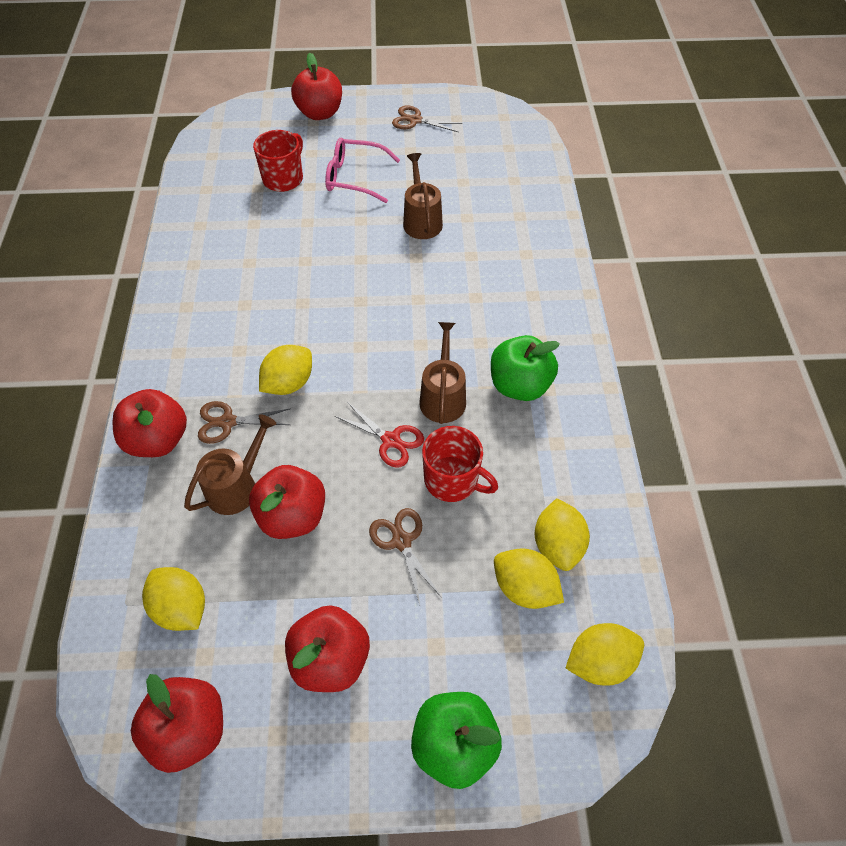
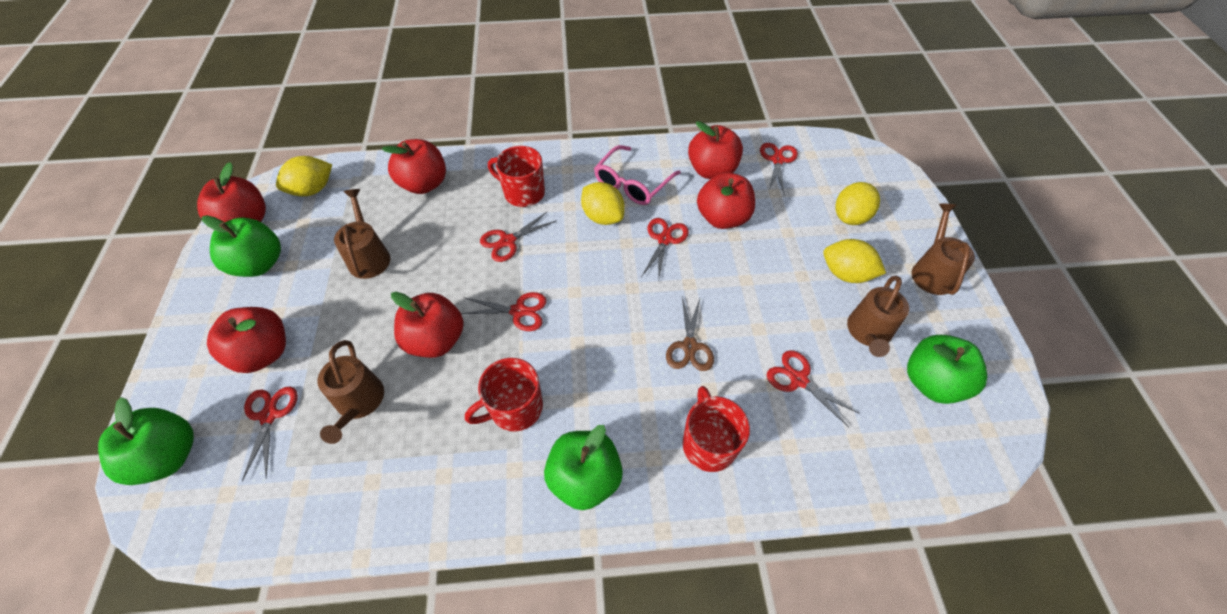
brown scissors: [198,401,291,444] [369,508,442,604] [392,105,462,132] = 3 -> [666,297,714,371] = 1
brown watering can: [184,415,277,515] [403,153,443,239] [419,322,466,424] = 3 -> [317,340,384,444] [334,189,390,279] [847,276,909,357] [912,204,975,295] = 4
green apple: [411,692,502,789] [491,335,560,401] = 2 -> [98,397,194,485] [202,215,281,277] [544,425,623,510] [907,335,987,404] = 4
red apple: [112,389,187,457] [131,674,223,773] [249,465,325,539] [285,605,370,692] [291,53,342,120] = 5 -> [197,162,266,222] [207,307,286,373] [382,139,446,194] [391,292,464,358] [688,121,743,179] [697,172,755,229] = 6
red mug: [253,130,303,192] [422,426,498,502] = 2 -> [465,358,543,431] [488,146,545,207] [683,386,750,472] = 3
red scissors: [335,402,424,468] = 1 -> [242,387,298,481] [461,292,547,331] [480,211,557,262] [642,218,689,278] [760,143,798,195] [767,350,860,427] = 6
yellow lemon: [142,567,205,631] [259,345,312,395] [494,548,564,609] [535,498,590,571] [566,623,644,686] = 5 -> [276,156,332,196] [581,182,625,225] [823,239,886,283] [835,182,880,225] = 4

